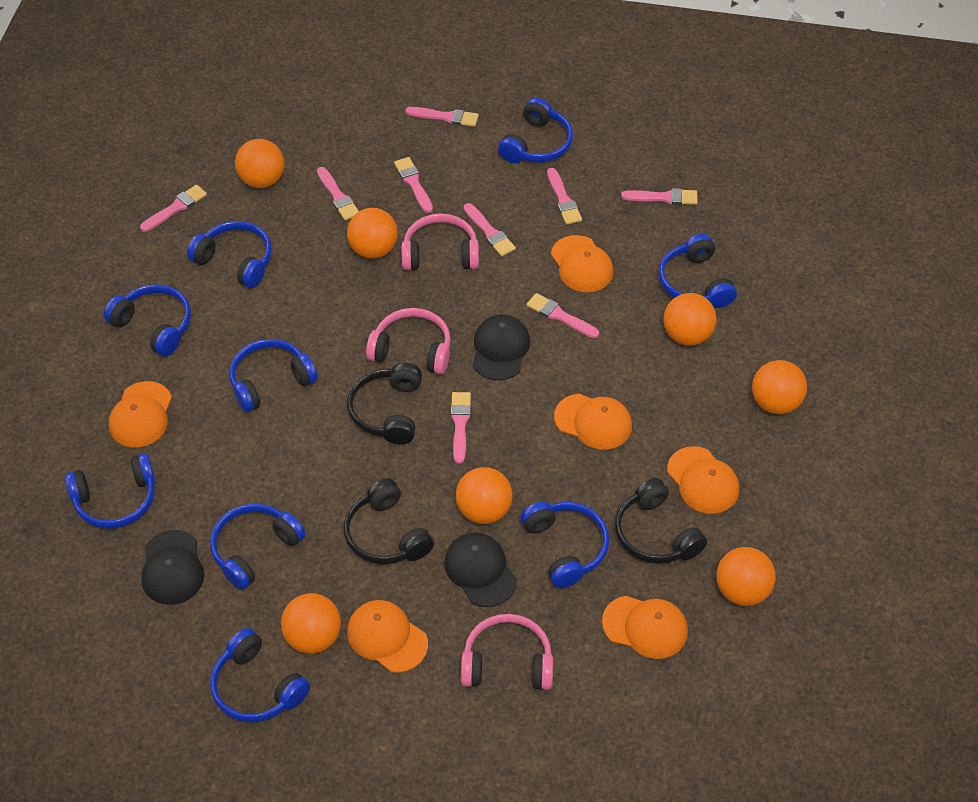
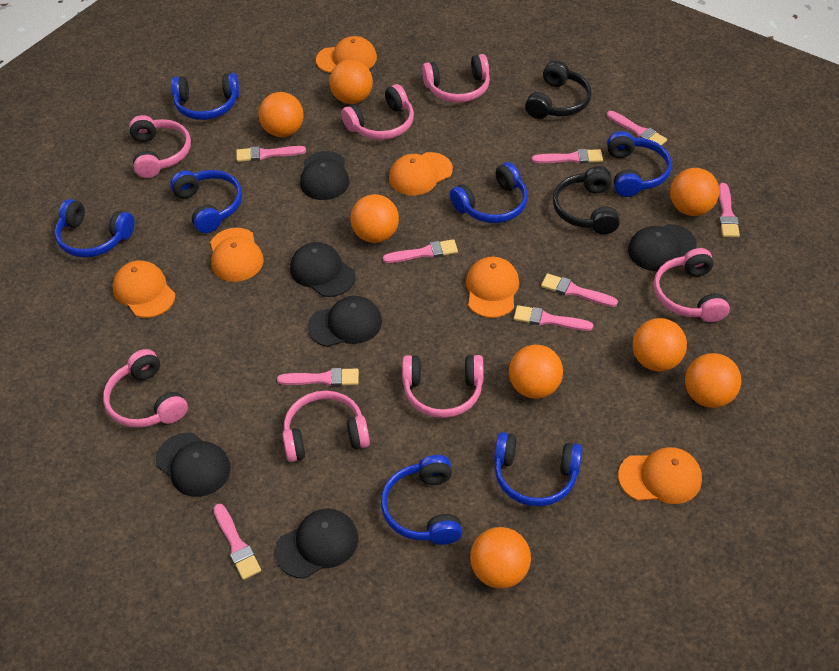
black cap: [141,530,204,605] [444,532,517,607] [473,315,530,380] = 3 -> [156,433,231,497] [275,508,359,579] [290,242,356,297] [300,151,350,200] [308,296,382,347] [628,224,697,271] = 6
black headphones: [343,478,434,564] [347,363,422,445] [615,478,707,564] = 3 -> [525,60,592,119] [553,166,620,234] = 2
blue headphones: [65,453,155,529] [104,284,191,356] [187,221,272,288] [210,503,306,590] [210,628,310,723] [229,339,318,412] [498,98,573,163] [521,502,609,588] [659,234,737,308] = 9 -> [54,199,135,257] [170,170,242,233] [171,73,240,120] [381,455,462,545] [450,162,528,223] [494,432,583,506] [607,131,672,197] = 7
orange ball: [235,139,285,188] [281,593,341,654] [347,208,398,259] [456,467,513,524] [663,293,717,346] [716,547,776,606] [752,360,807,414] = 7 -> [259,92,303,137] [329,60,373,104] [350,194,399,243] [470,527,531,589] [509,345,563,399] [633,318,687,371] [670,168,719,216] [685,353,741,408] = 8
pink headphones: [366,308,451,374] [402,214,479,270] [461,614,553,690] = 3 -> [103,349,188,428] [129,115,191,178] [282,391,370,462] [341,84,414,140] [402,355,483,418] [422,54,490,103] [654,248,730,322] = 7

